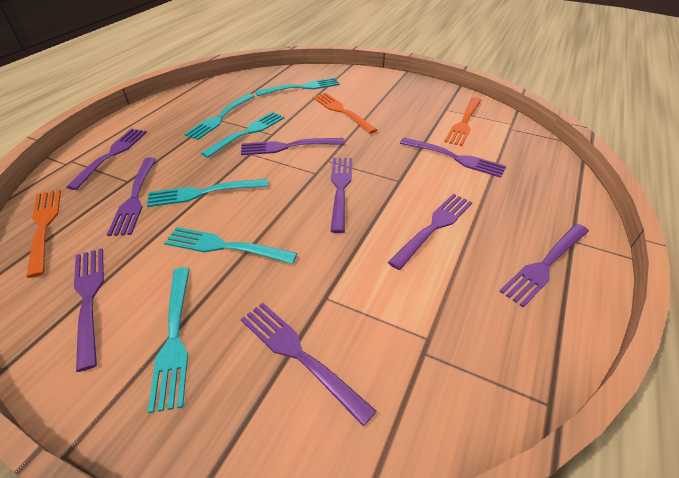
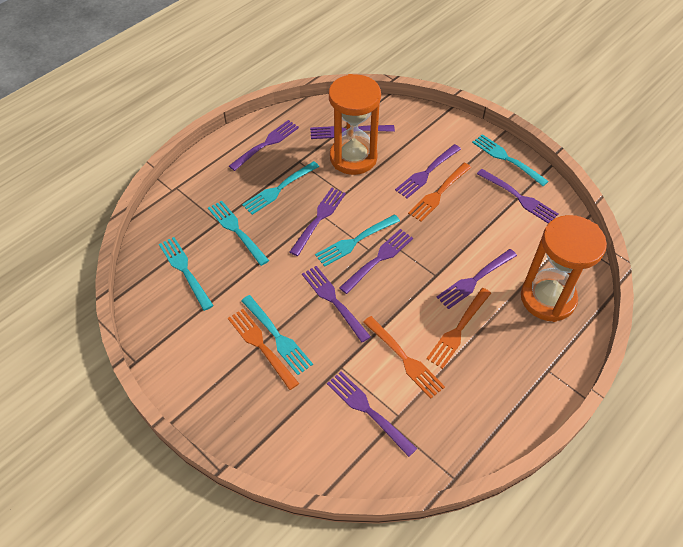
orange fork: [27,189,61,278] [313,93,377,134] [444,98,481,146] = 3 -> [228,309,299,390] [363,316,445,399] [408,163,471,222] [426,288,491,369] = 4
orange hourglass: none = 0 -> [329,74,381,175] [521,215,607,322] = 2

